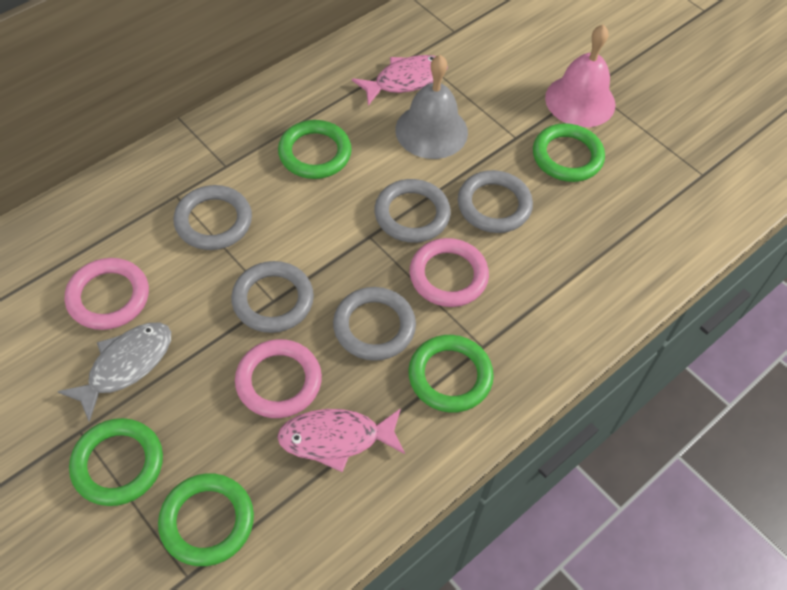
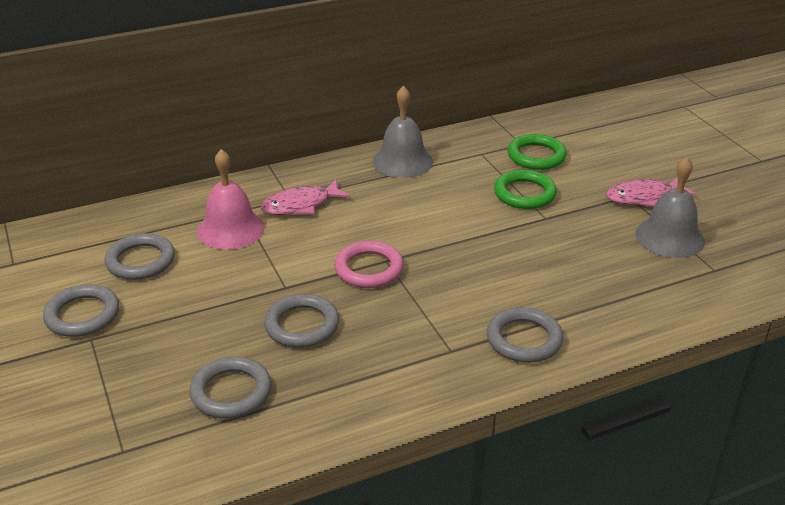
green ring: [69,418,163,506] [158,473,254,566] [278,120,352,179] [408,335,494,413] [533,123,605,182] = 5 -> [494,170,557,209] [507,134,567,170] = 2
grey bell: [395,55,468,159] = 1 -> [373,86,433,178] [635,157,705,258] = 2
grey fish: [57,323,171,422] = 1 -> none = 0
pink ring: [65,258,149,330] [235,339,322,418] [410,238,489,307] = 3 -> [334,241,404,288] = 1

